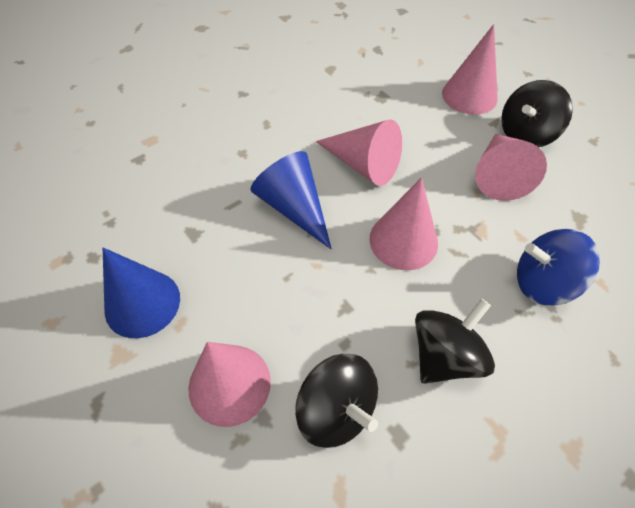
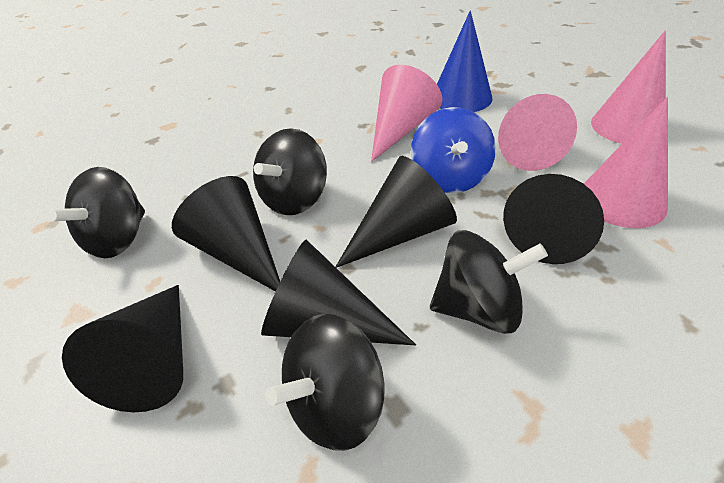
black cone: none = 0 -> [62,285,183,412] [172,176,280,292] [261,240,416,345] [336,156,457,268] [503,174,604,264] = 5
black spinning top: [295,354,378,448] [415,299,495,384] [501,80,573,147] = 3 -> [48,167,145,258] [253,128,327,215] [265,314,384,451] [430,230,548,334] = 4
blue cone: [103,248,180,338] [250,151,331,249] = 2 -> [437,10,492,112] = 1
pink cone: [188,342,271,427] [316,119,402,186] [369,177,438,270] [442,24,498,115] [475,134,547,201] = 5 -> [371,65,442,162] [498,94,577,171] [584,97,668,228] [591,31,666,144] = 4

